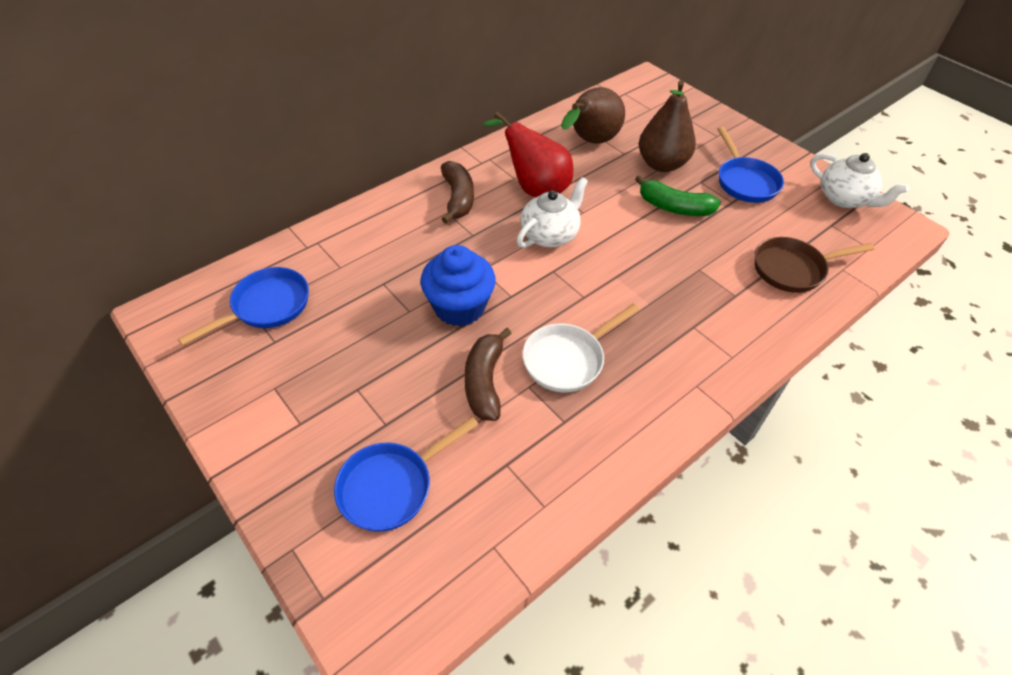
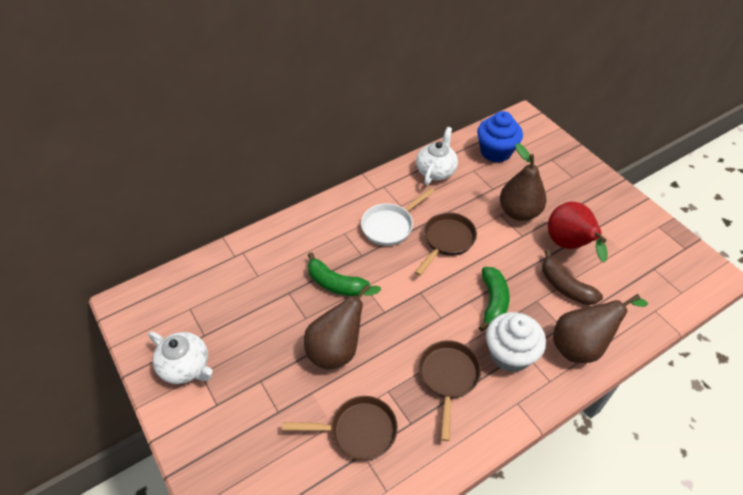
blue pan: [178,267,309,346] [334,417,479,532] [717,127,784,203] = 3 -> none = 0
brown banana: [441,161,474,224] [464,328,512,421] = 2 -> [542,250,603,305] = 1
brown pan: [754,237,875,293] = 1 -> [283,396,398,461] [415,212,477,276] [419,340,481,441] = 3
brown pear: [561,87,625,144] [639,80,696,172] = 2 -> [304,284,381,370] [500,143,547,221] [553,294,648,363] = 3
green banana: [635,175,721,216] = 1 -> [308,252,370,296] [479,267,509,332] = 2
white cupcake: none = 0 -> [486,312,546,372] = 1

